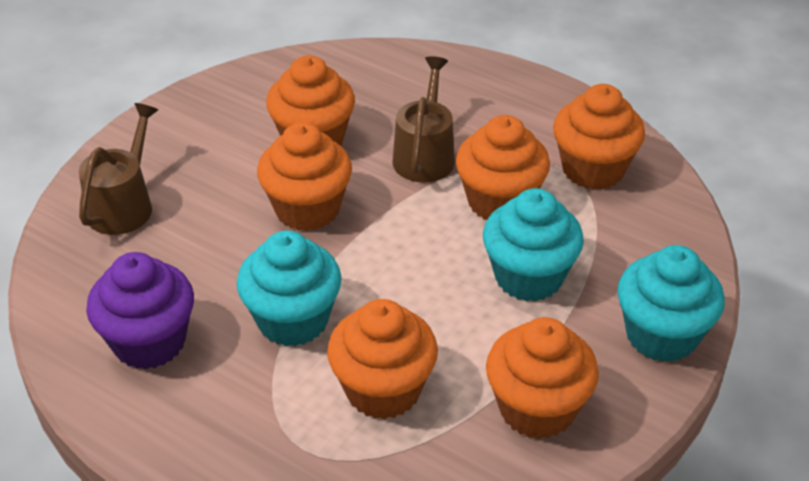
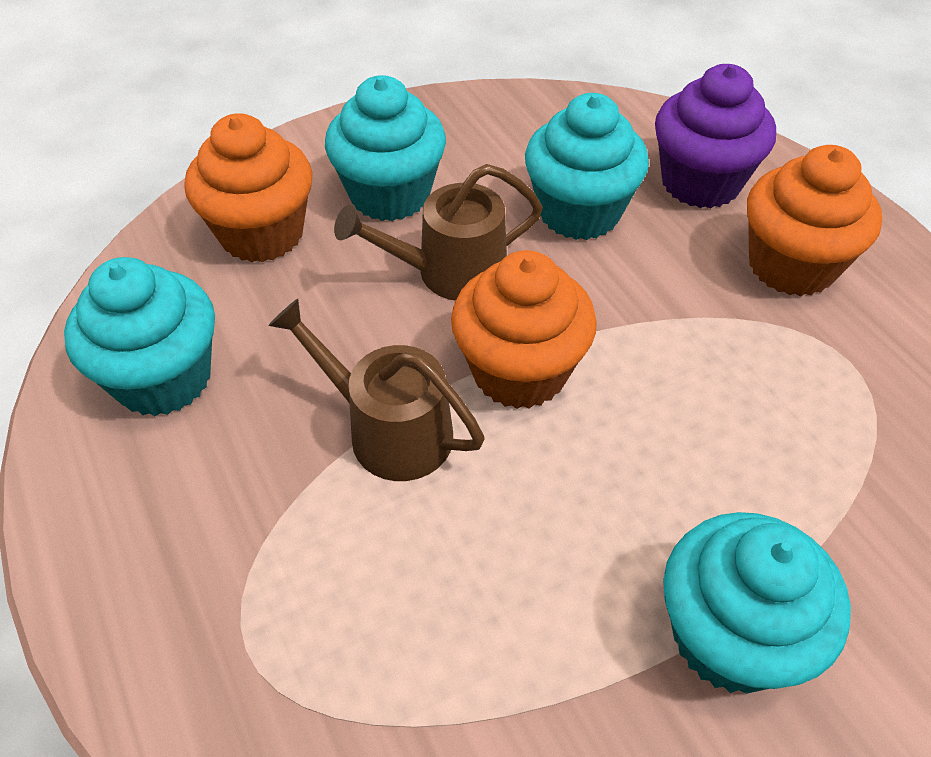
orange cupcake: [257,122,352,231] [266,55,355,146] [327,299,438,419] [456,115,550,220] [486,317,599,439] [553,84,645,190] = 6 -> [184,113,312,263] [451,250,597,409] [747,145,882,296] = 3
turquoise cupcake: [237,231,341,346] [483,188,584,302] [617,245,725,362] = 3 -> [64,257,215,416] [325,75,446,221] [525,93,649,240] [663,512,851,694] = 4

